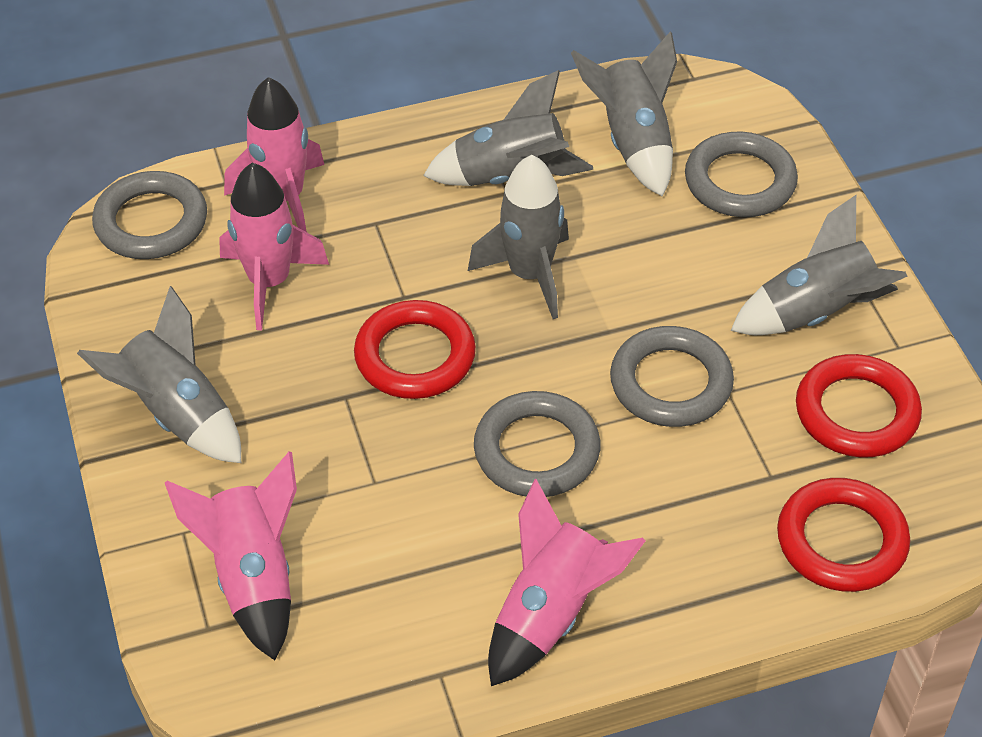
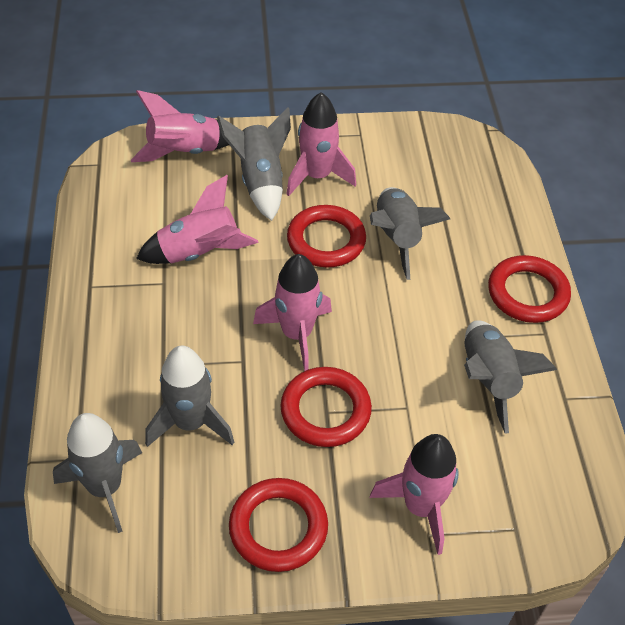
grey ring: [92,171,207,259] [474,391,600,497] [610,326,734,427] [685,132,798,217] = 4 -> none = 0
pink rocket: [165,452,297,660] [219,163,329,330] [224,77,324,232] [488,479,646,686] = 4 -> [131,90,229,162] [136,175,259,264] [253,254,332,371] [286,92,356,196] [370,434,459,555] = 5
red ring: [354,300,476,399] [777,478,910,592] [796,354,922,457] = 3 -> [229,478,328,572] [280,367,372,447] [287,205,366,268] [488,255,571,323] = 4

